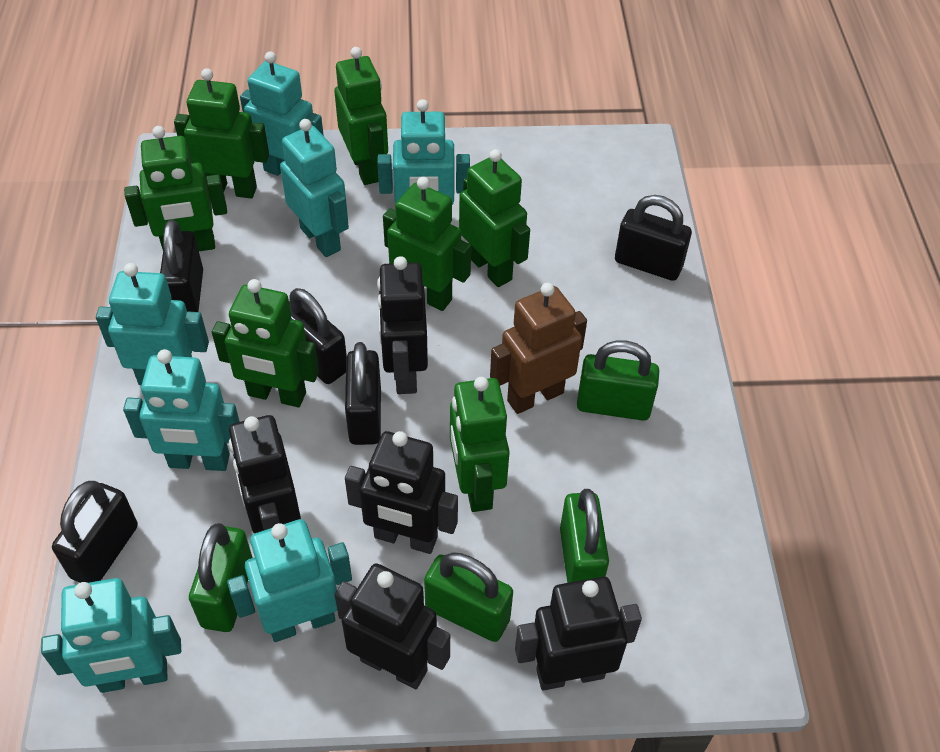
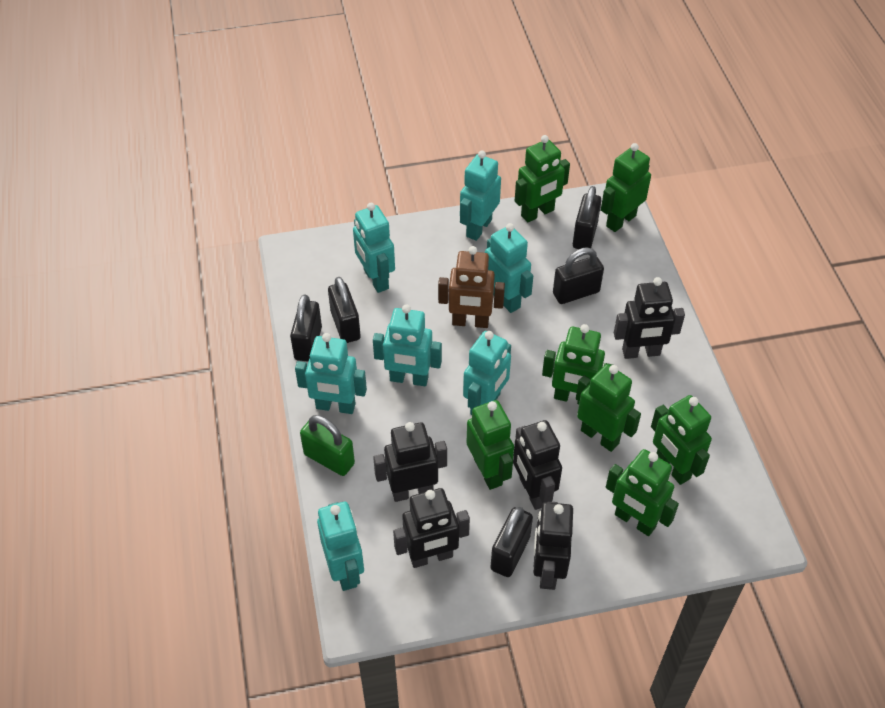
green padlock: [189,523,253,632] [424,552,513,642] [560,489,609,583] [577,340,659,421] = 4 -> [300,415,355,476] = 1

